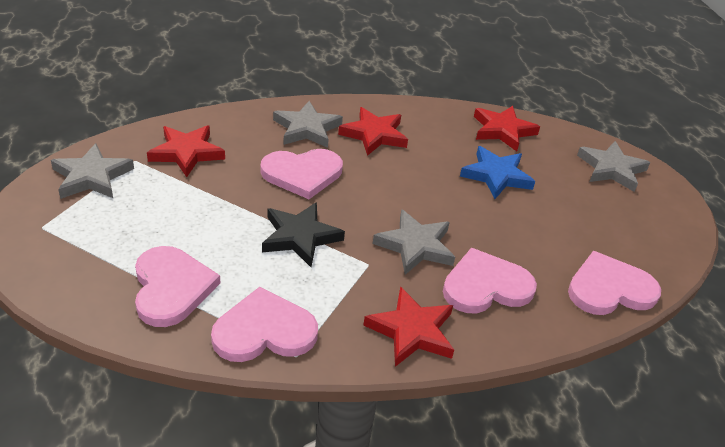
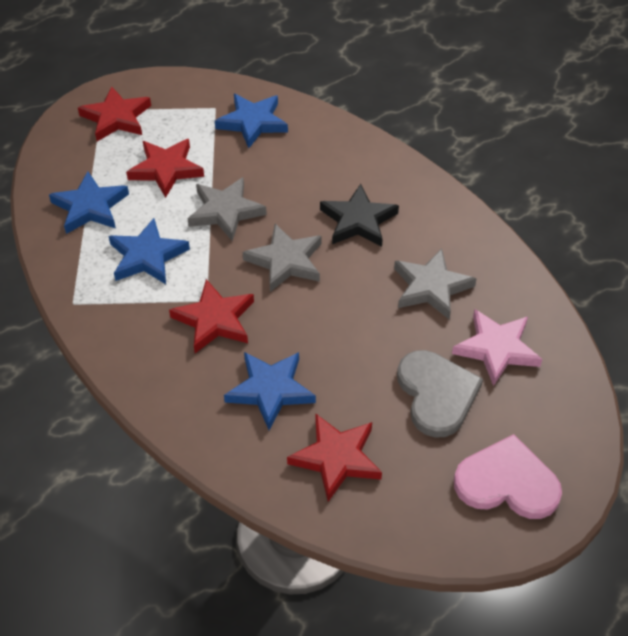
blue star: [460,146,535,199] = 1 -> [49,171,129,234] [109,218,190,284] [215,94,288,148] [224,352,316,430] = 4
grey heart: none = 0 -> [397,350,483,438] = 1
grey star: [51,143,134,199] [273,101,343,148] [373,209,455,275] [577,141,650,192] = 4 -> [188,177,267,241] [243,224,322,292] [394,248,476,319] = 3
pink heart: [135,246,220,327] [211,287,318,362] [261,149,343,199] [443,248,537,313] [568,251,661,315] = 5 -> [454,434,562,519] = 1
pink star: none = 0 -> [452,309,542,386] = 1

